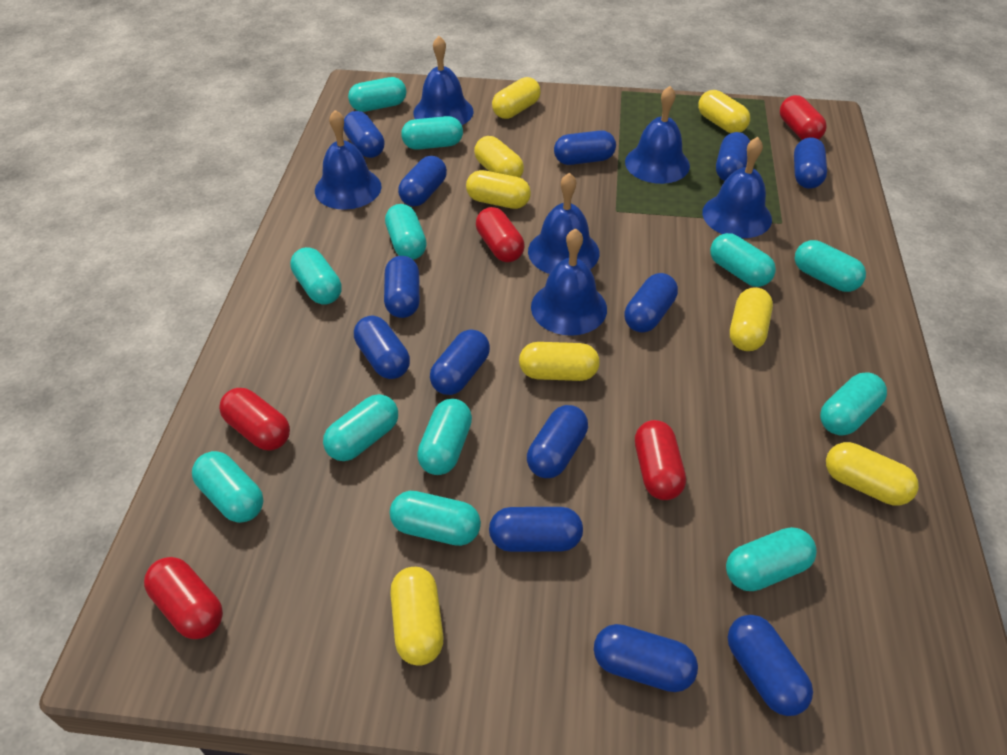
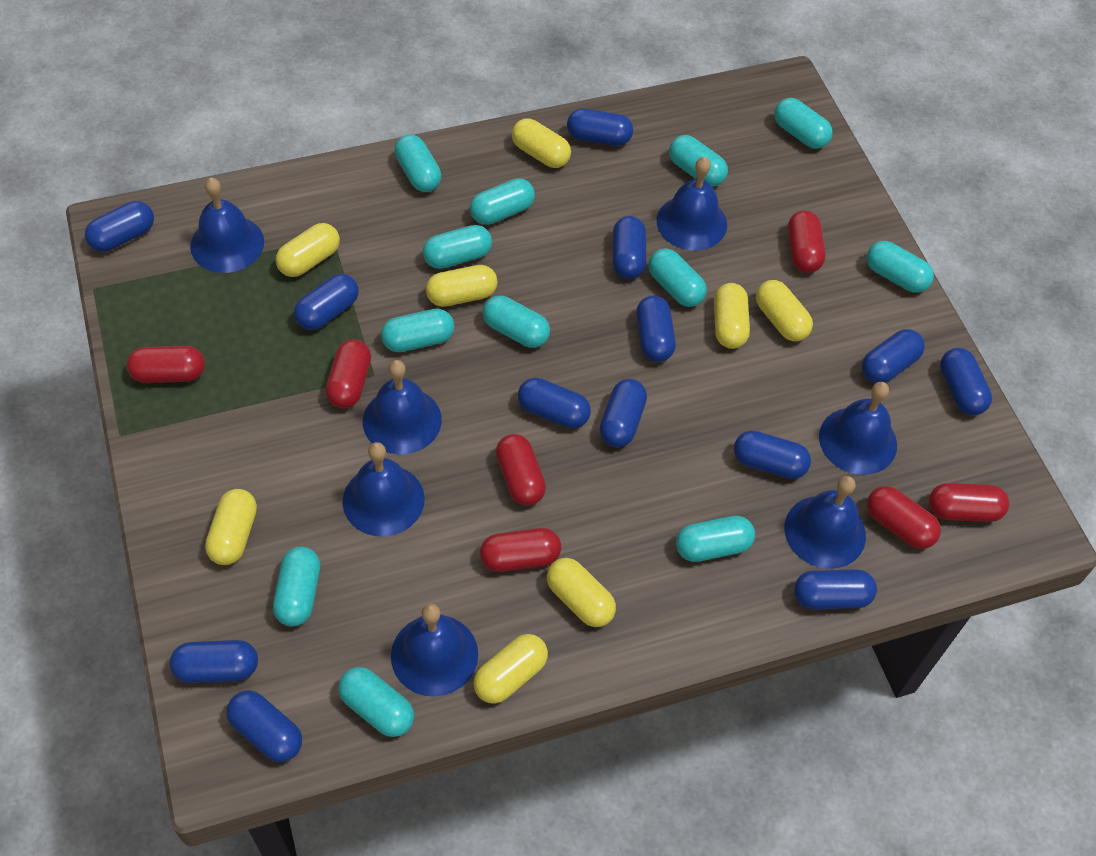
blue bell: [315,110,382,210] [413,36,474,125] [528,173,600,274] [531,228,607,336] [625,86,690,184] [702,137,772,238] = 6 -> [190,177,264,273] [343,442,425,537] [363,360,442,454] [391,604,478,697] [657,157,727,250] [785,476,866,569] [819,382,897,475] = 7
red capsule: [144,557,223,639] [219,388,290,451] [476,207,524,262] [635,420,686,500] [780,95,827,140] = 5 -> [127,346,205,383] [326,340,371,408] [480,528,561,572] [496,434,546,506] [788,210,826,273] [867,486,941,549] [929,483,1010,522] = 7

